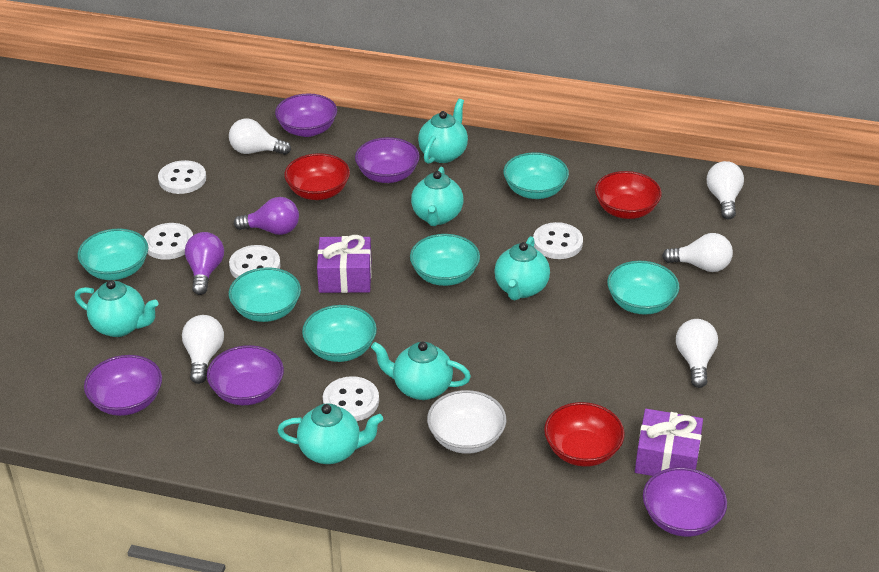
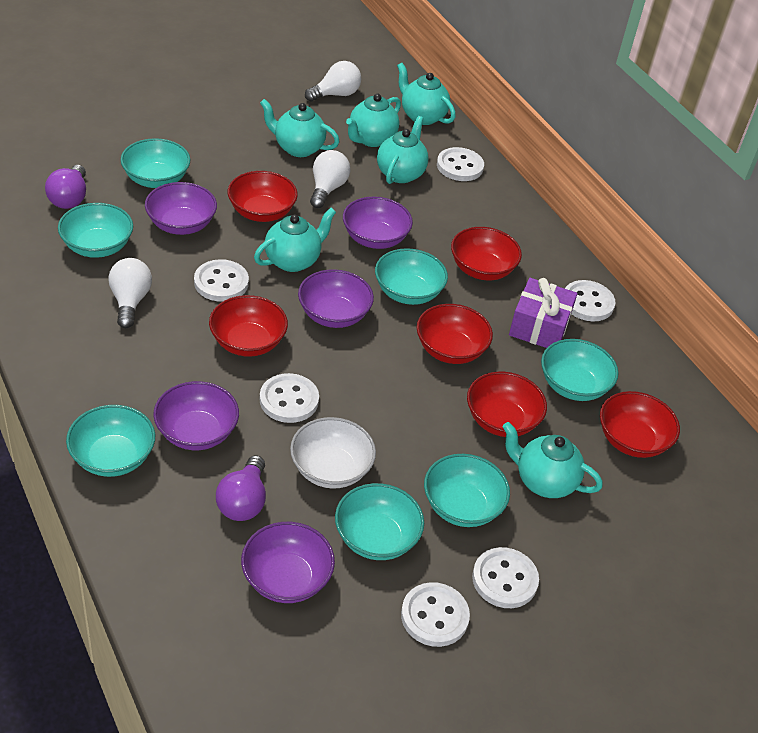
purple gift: [317,235,372,293] [635,409,703,476] = 2 -> [509,278,577,348] = 1
red bowl: [284,153,350,200] [544,402,625,467] [595,171,662,219] = 3 -> [209,295,288,357] [228,171,298,222] [417,304,493,364] [451,227,522,281] [467,372,547,437] [600,391,680,458] = 6
turquoise bowl: [78,229,148,280] [229,267,301,322] [302,305,377,362] [410,234,480,286] [503,152,569,199] [607,261,679,315] = 6 -> [58,203,133,258] [66,405,155,477] [121,138,190,188] [335,483,424,560] [375,248,448,305] [424,454,510,527] [541,339,619,401] = 7
white button: [144,223,193,260] [158,160,206,194] [229,245,281,278] [323,376,379,421] [533,222,583,259] = 5 -> [194,259,249,302] [260,373,319,423] [401,582,470,647] [437,147,484,181] [472,547,539,608] [565,280,616,321] = 6
white light bulb: [182,315,224,384] [229,118,291,155] [662,233,733,272] [676,319,718,388] [707,161,744,219] = 5 -> [108,258,152,328] [305,61,361,102] [310,150,350,208] = 3

